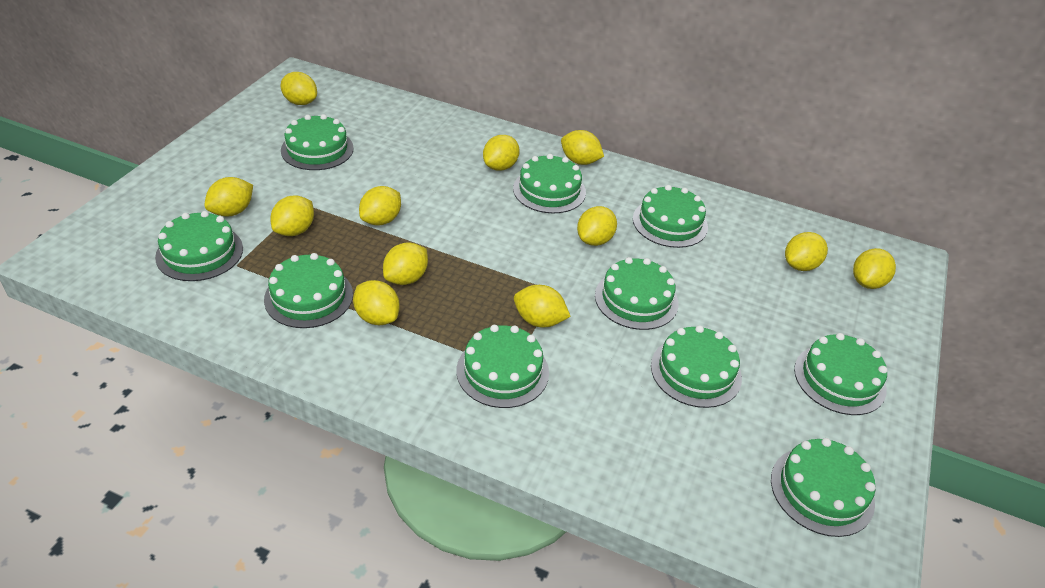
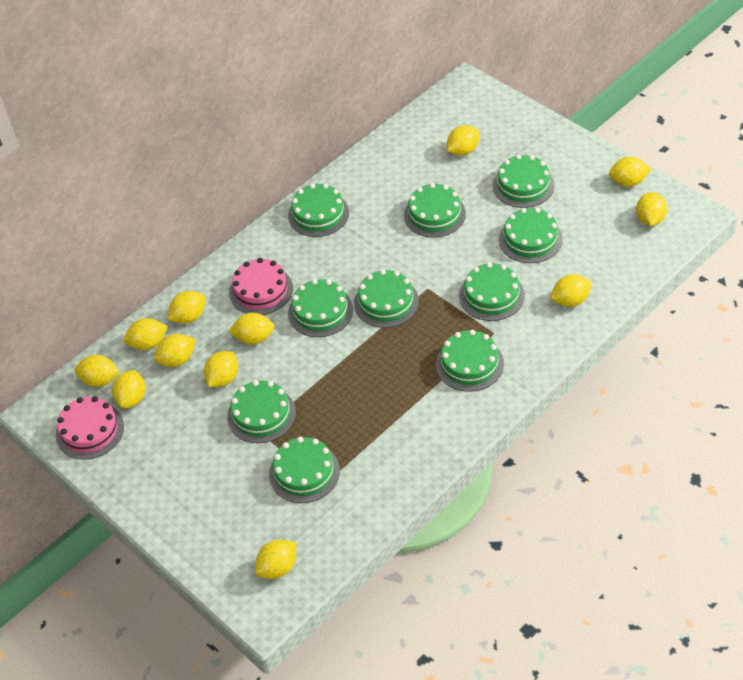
pink cake: none = 0 -> [56,396,124,460] [229,258,293,315] = 2

